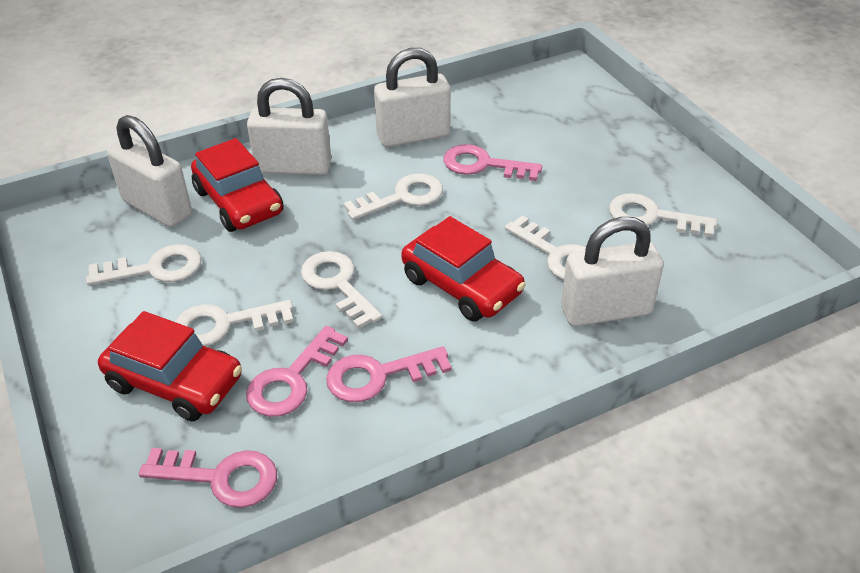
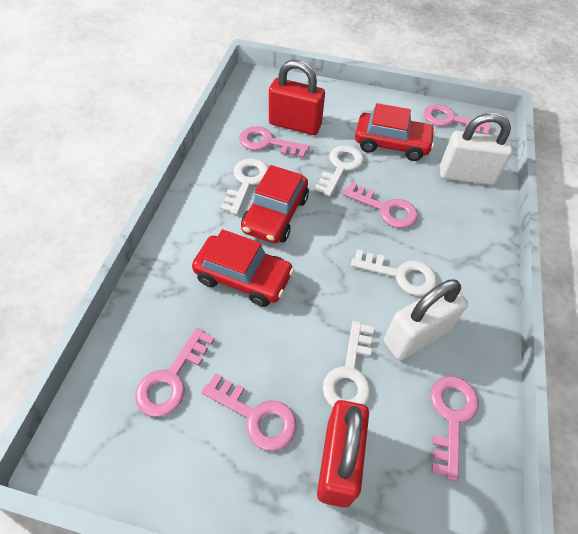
pink key: [139,448,277,508] [246,326,348,417] [326,346,452,402] [443,144,542,181] = 4 -> [135,327,215,417] [201,373,297,451] [239,126,309,158] [343,182,418,228] [424,104,491,135] [431,376,479,481] = 6
red padlock: none = 0 -> [269,60,325,135] [317,400,369,508] = 2
white key: [86,244,202,286] [175,300,293,347] [301,251,382,329] [343,173,443,220] [505,215,586,280] [609,193,717,237] = 6 -> [220,158,268,215] [314,145,364,197] [323,321,374,407] [351,250,437,296] = 4
white padlock: [107,115,192,227] [247,78,331,175] [374,48,451,147] [561,217,664,327] = 4 -> [384,279,468,360] [440,113,513,185] = 2

